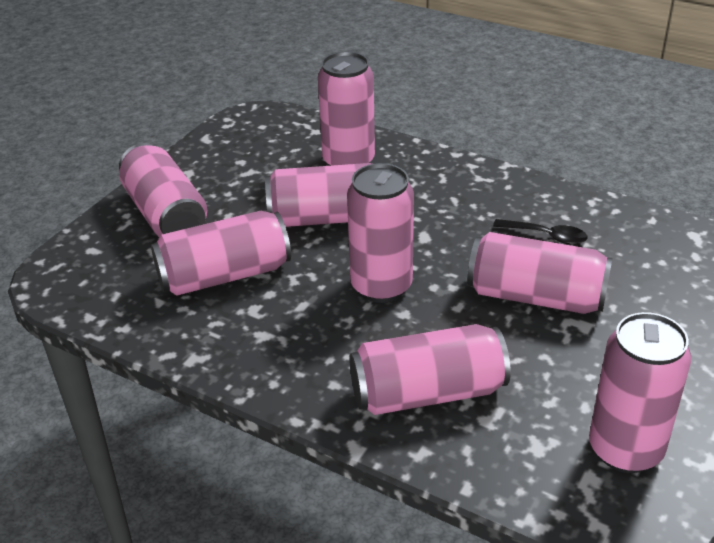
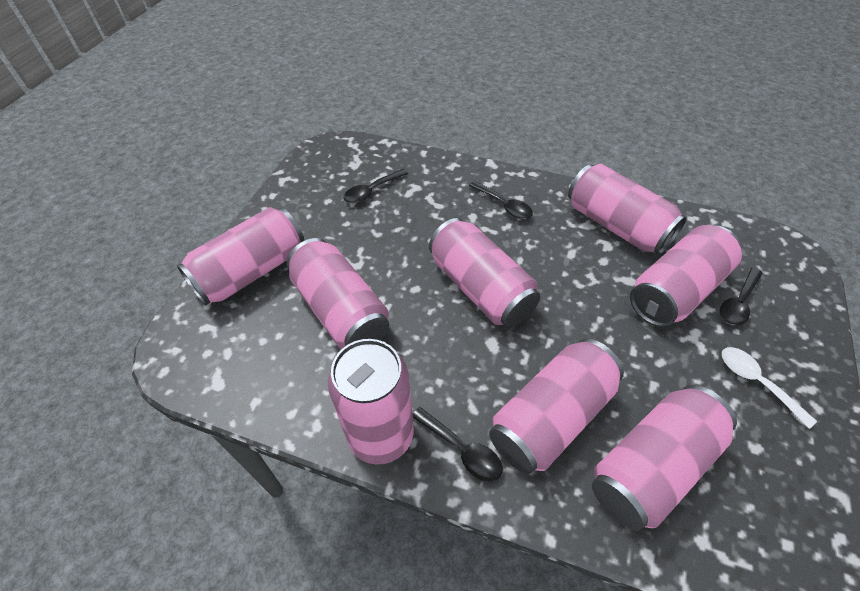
black spoon: [493,219,588,245] = 1 -> [344,169,408,203] [412,407,502,482] [469,181,533,219] [720,268,763,326] = 4
white spoon: none = 0 -> [722,347,817,429] = 1

